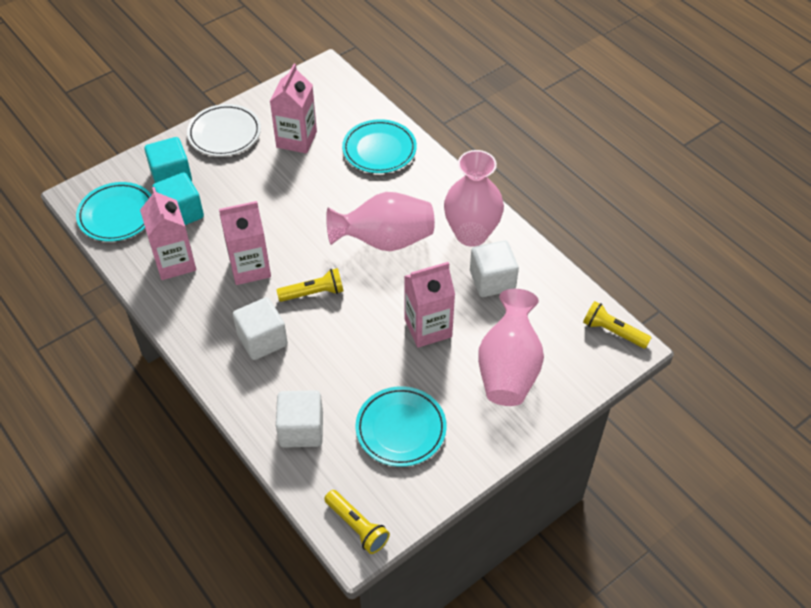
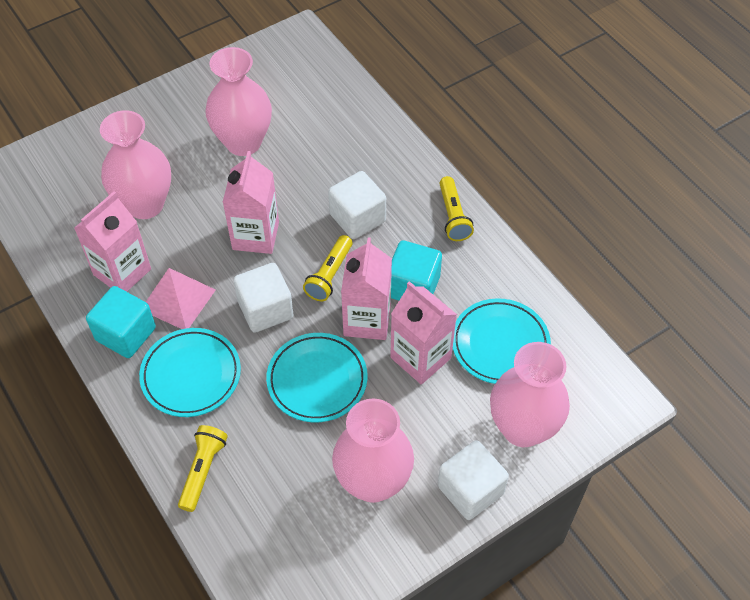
pink pyramid: none = 0 -> [146,268,216,329] = 1
pink vase: [326,192,435,251] [444,150,504,247] [478,289,544,406] = 3 -> [100,110,171,219] [205,47,272,156] [332,398,414,503] [490,342,570,447] = 4
white plate: [187,104,261,156] = 1 -> none = 0

